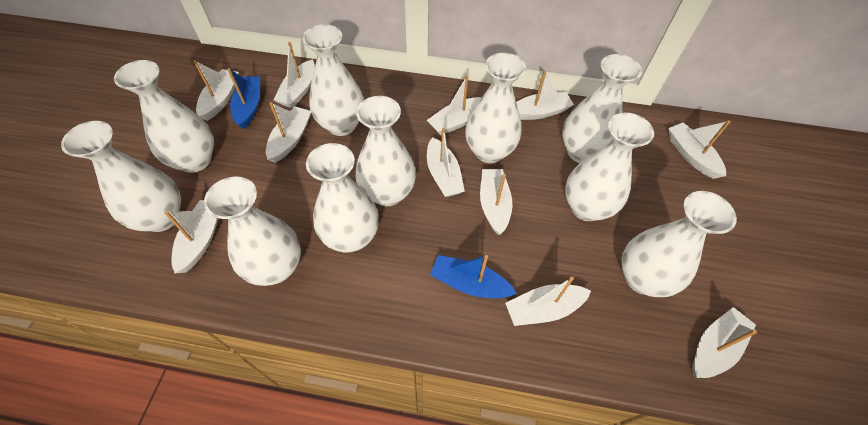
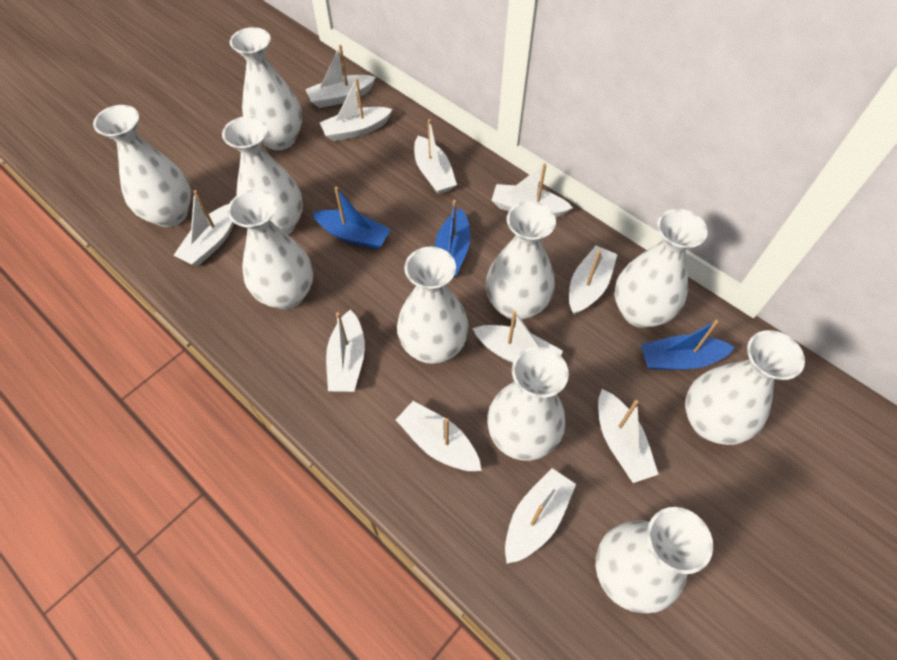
blue boat: [227,68,260,129] [430,255,517,298] = 2 -> [312,187,391,249] [435,200,471,277] [641,320,735,370] = 3

